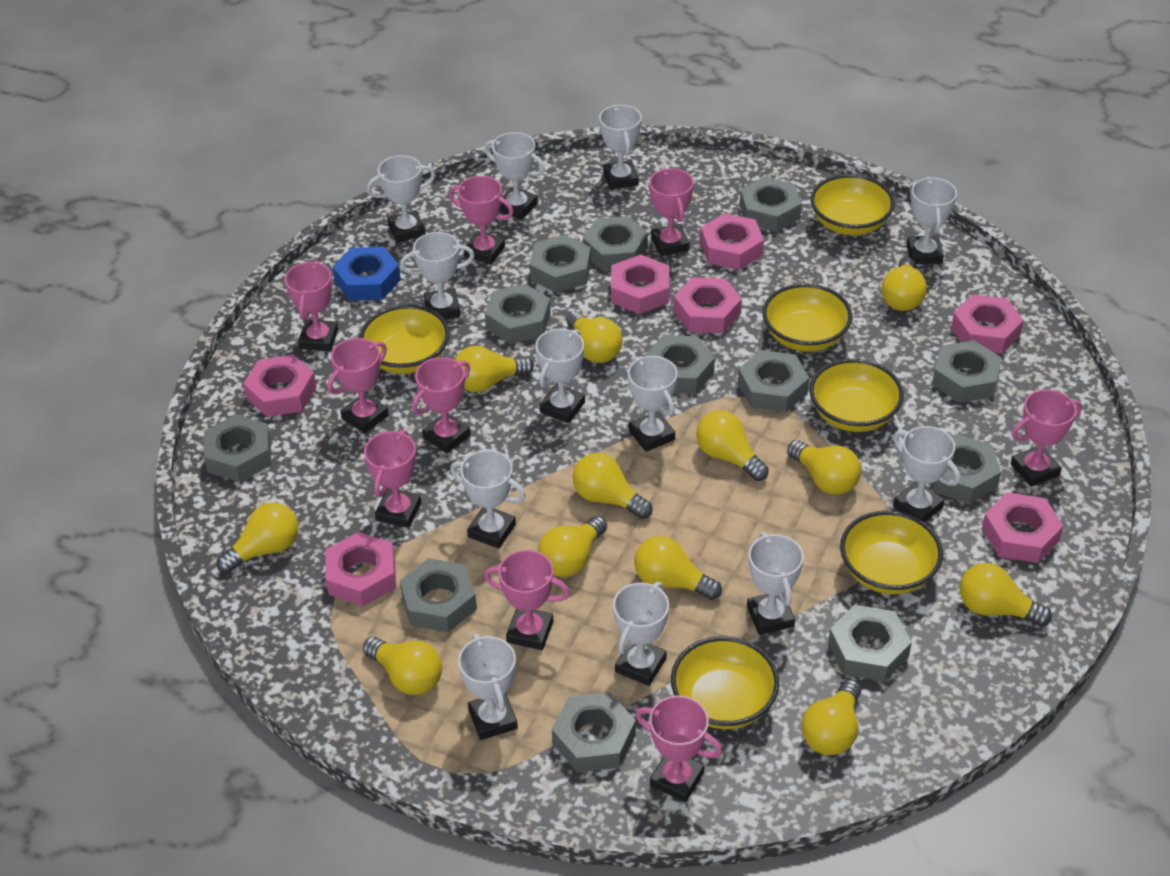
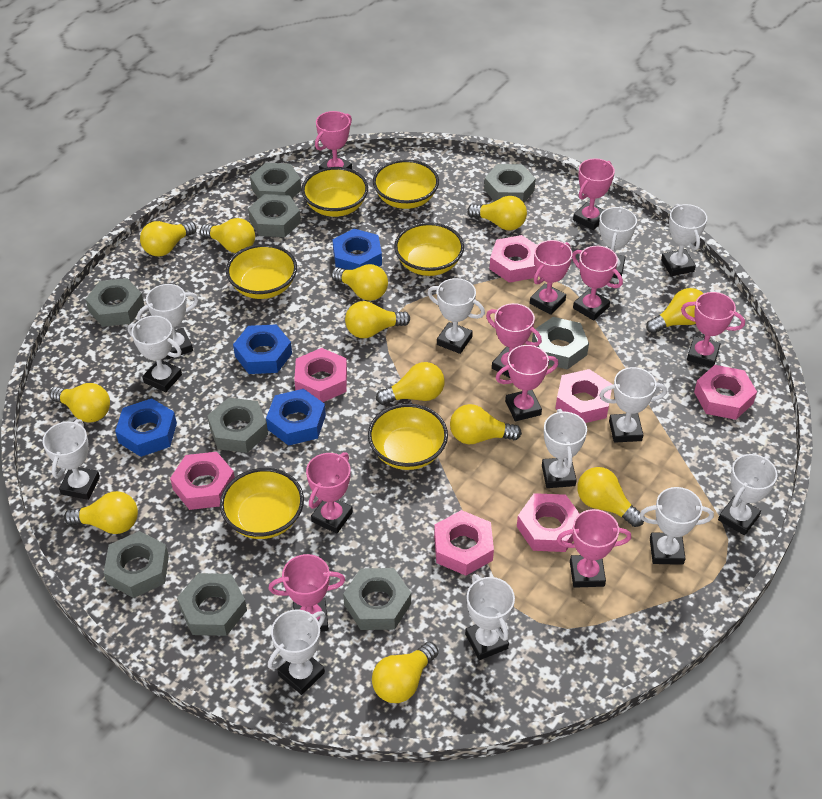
blue nut: [333,247,401,301] = 1 -> [115,398,177,457] [233,324,292,374] [266,389,326,446] [332,229,382,270] = 4
grey nut: [204,415,271,482] [400,558,477,632] [485,284,551,344] [529,235,591,293] [552,692,636,773] [583,216,648,270] [645,335,715,394] [738,350,809,412] [740,177,802,232] [828,605,912,682] [931,434,1001,504] [932,340,1002,403] = 12 -> [85,278,144,327] [104,531,169,598] [177,573,247,636] [207,398,268,453] [248,194,301,237] [250,163,301,199] [343,568,411,630] [484,164,536,203] [532,317,589,370] = 9
pink trophy: [285,261,338,351] [328,338,389,434] [364,429,421,528] [412,357,471,453] [449,176,514,264] [484,550,570,650] [636,695,722,802] [649,168,694,256] [1011,389,1082,487] = 9 -> [268,554,345,632] [306,452,353,534] [315,111,352,170] [486,303,542,378] [496,345,559,421] [530,240,572,315] [557,509,631,588] [572,246,623,321] [573,158,615,230] [681,292,745,367] = 10

